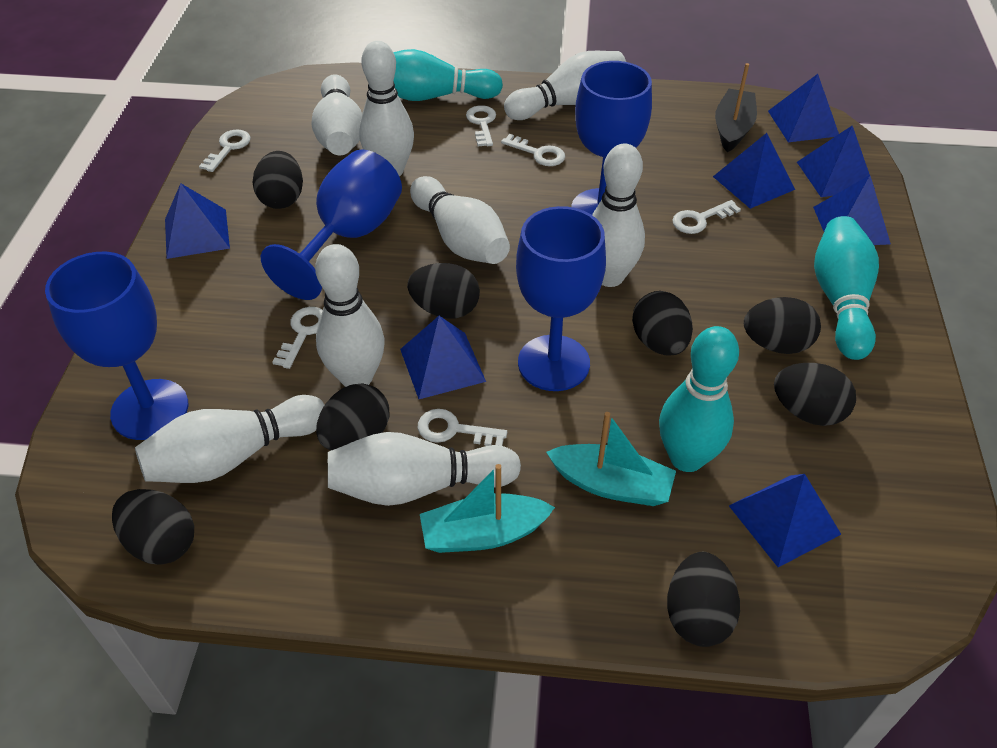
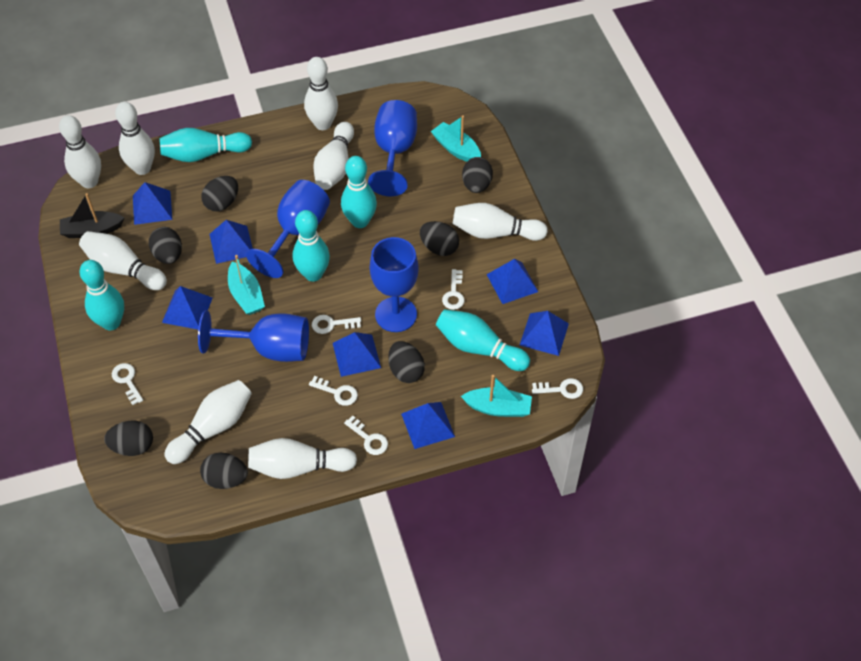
black egg: [112,489,194,565] [252,151,303,209] [316,383,389,450] [407,263,480,318] [632,291,693,356] [667,552,740,647] [744,297,821,354] [774,363,856,426] = 8 -> [104,421,153,456] [149,227,182,264] [200,453,248,489] [201,176,238,211] [388,341,425,383] [420,221,459,256] [462,157,493,193] = 7
turquoise boat: [420,464,555,553] [546,412,676,506] = 2 -> [228,255,265,315] [431,116,481,162] [461,375,532,417] = 3
turquoise bowling pin: [393,49,503,101] [659,326,739,472] [814,216,879,360] = 3 -> [79,260,124,330] [159,128,252,162] [293,210,330,282] [341,156,377,228] [436,309,530,371] = 5

